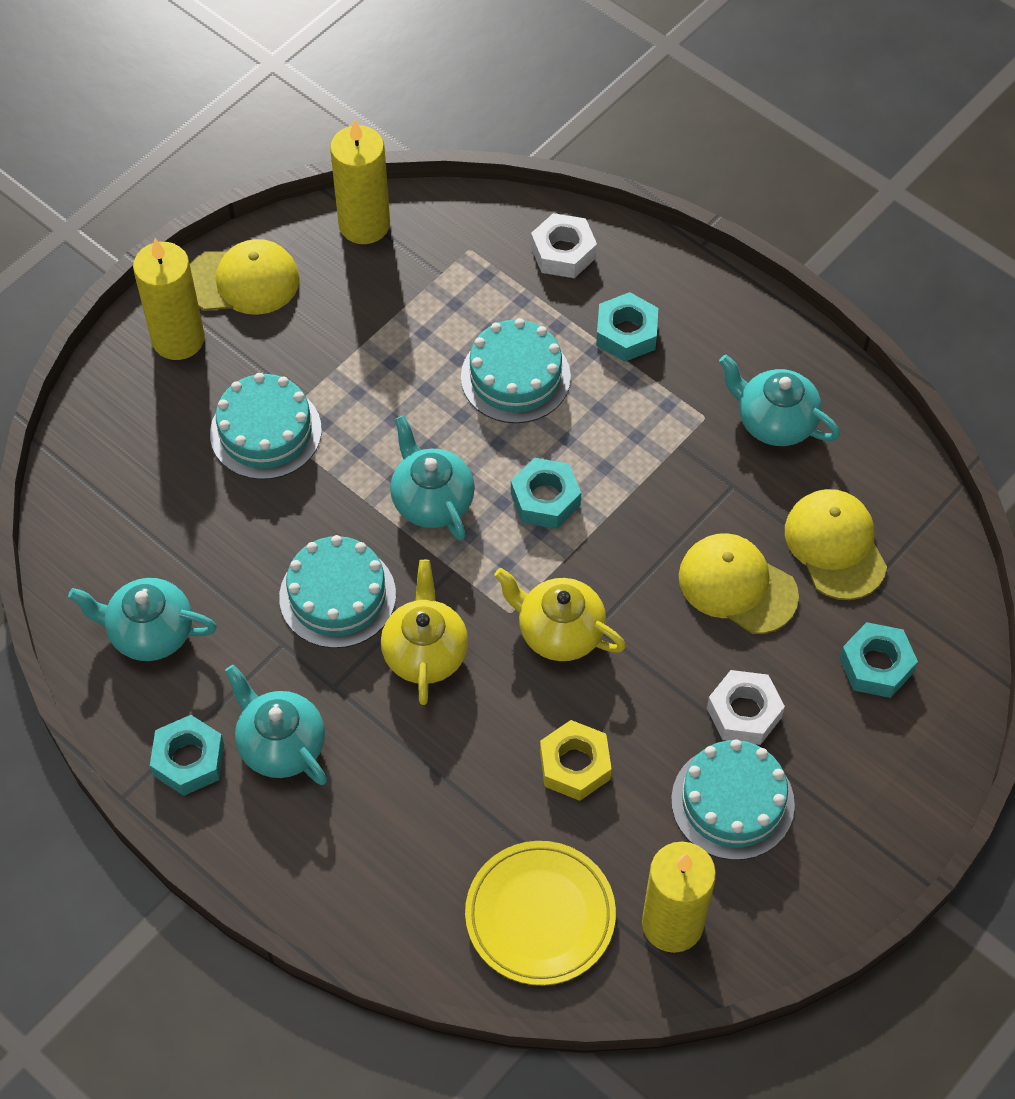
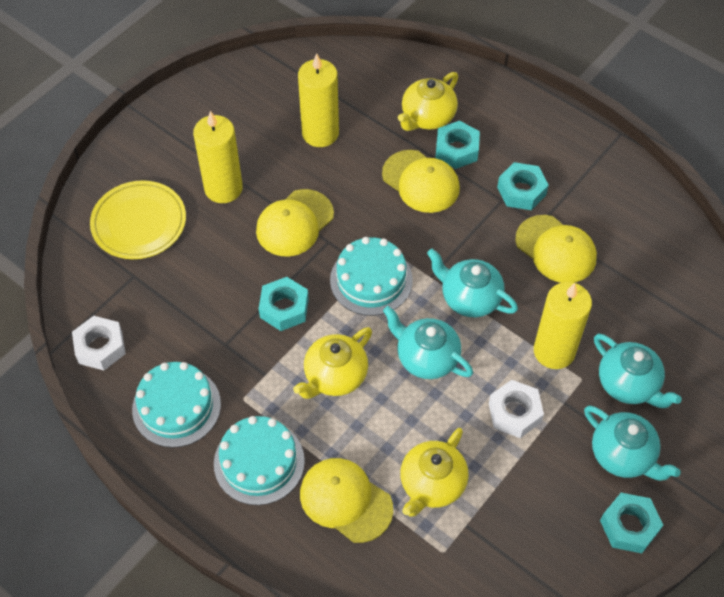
turquoise cake: [210,373,322,480] [279,535,396,648] [461,318,571,423] [671,739,795,860] = 4 -> [132,362,221,448] [214,416,305,505] [330,237,413,316] = 3
yellow cap: [190,239,300,315] [679,533,799,634] [785,489,887,600] = 3 -> [256,189,334,256] [300,458,393,543] [382,150,460,213] [515,215,597,283] = 4
yellow nut: [540,720,612,801] = 1 -> none = 0
yellow teapot: [381,560,468,705] [494,568,626,661] = 2 -> [293,327,372,399] [398,72,458,131] [400,428,469,517] = 3

